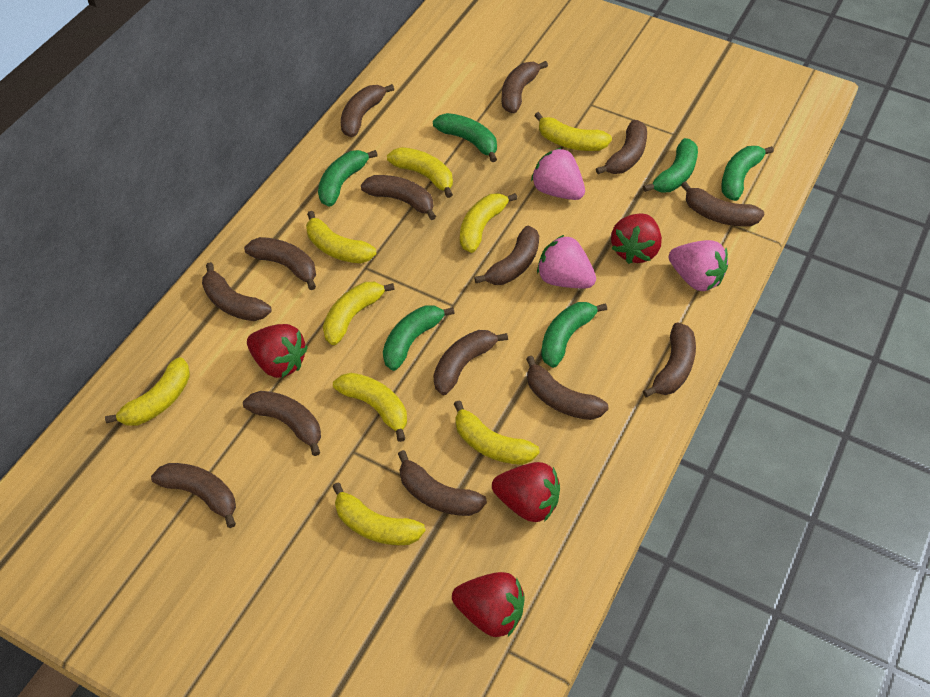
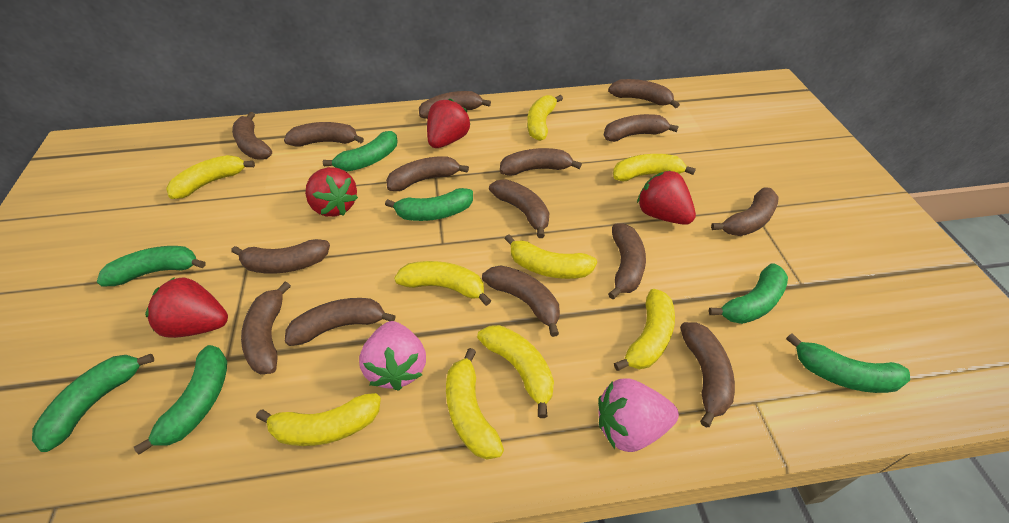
brown banana: [151,463,236,528] [202,262,271,321] [243,391,321,456] [244,237,316,290] [341,84,394,137] [361,175,436,220] [398,450,487,516] [433,330,508,395] [474,226,539,285] [502,61,548,113] [526,356,608,420] [596,120,647,174] [643,322,696,397] [681,181,764,227] = 14 -> [231,239,330,274] [232,112,272,160] [241,281,291,374] [284,122,364,146] [285,298,396,346] [386,156,469,191] [419,91,491,119] [482,265,560,337] [489,179,549,238] [500,148,582,176] [604,114,679,142] [608,79,680,108] [608,223,646,300] [680,322,735,427] [711,187,779,236] = 15
green banana: [318,150,378,207] [383,305,455,371] [433,113,497,162] [541,302,607,368] [643,138,698,193] [721,146,774,201] = 6 -> [32,354,154,452] [97,246,205,287] [134,345,227,454] [323,131,398,172] [385,188,473,221] [708,264,788,324] [786,333,910,393] = 7
pink strawberry: [531,148,585,200] [537,235,596,288] [669,240,728,291] = 3 -> [359,321,426,391] [598,379,679,452] = 2

